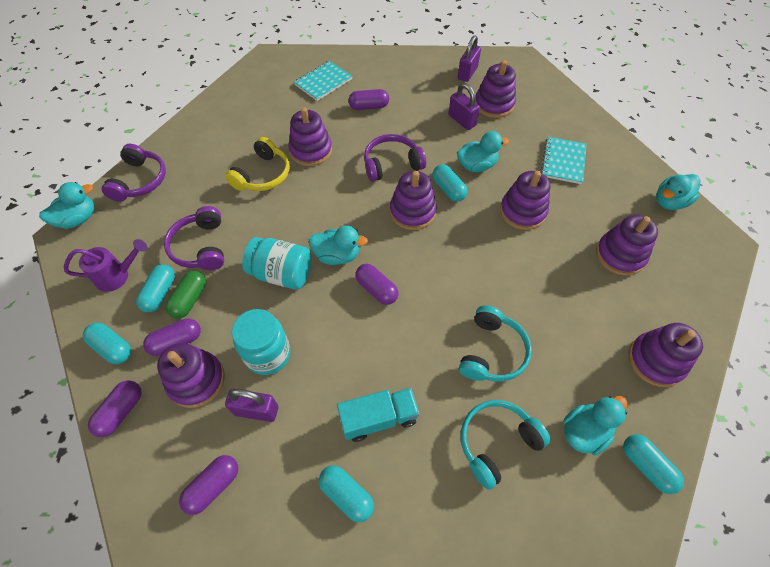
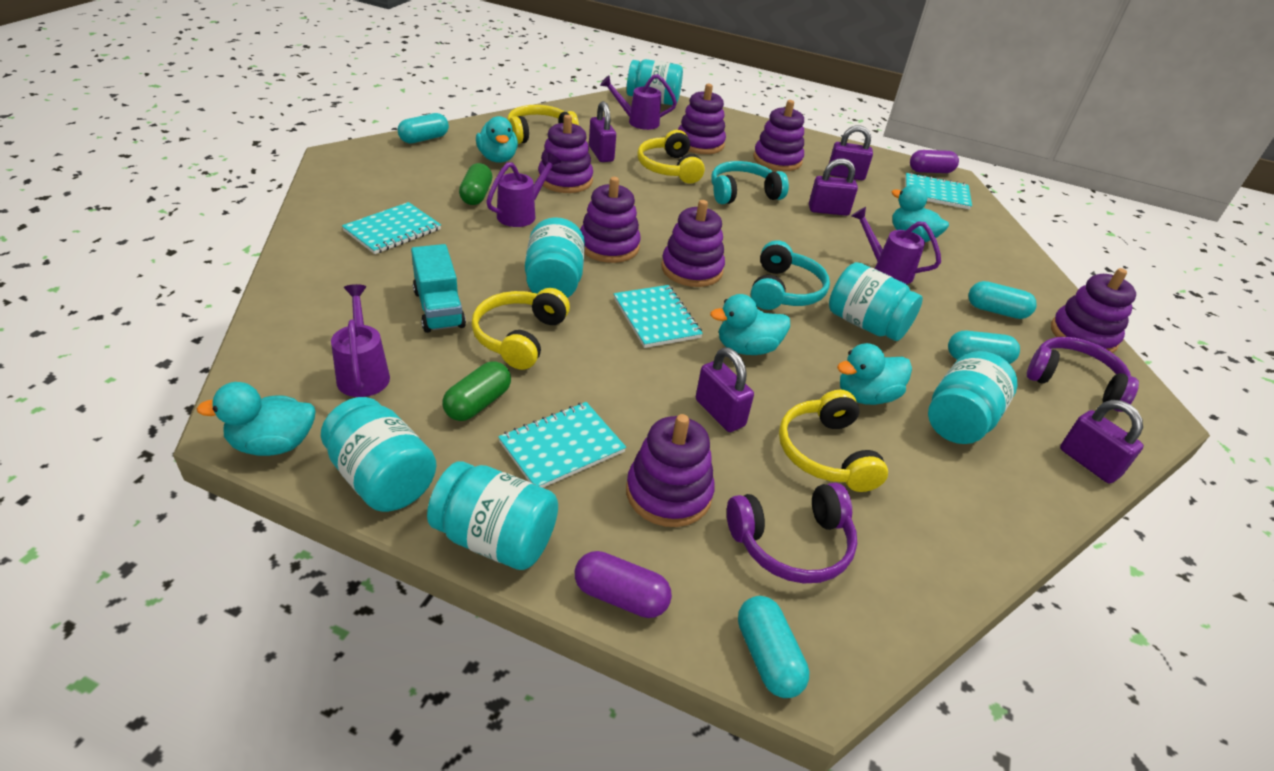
green capsule: [165,271,206,318] = 1 -> [443,361,511,421] [459,163,492,205] = 2
purple capsule: [88,380,142,437] [143,318,201,356] [179,455,238,515] [349,89,389,110] [355,264,398,305] = 5 -> [575,551,672,618] [910,150,959,173] = 2
purple headphones: [102,144,166,202] [164,206,224,270] [364,134,426,182] = 3 -> [727,482,857,583] [1027,337,1139,412] = 2
purple padlock: [225,389,278,422] [448,83,480,130] [458,35,481,82] = 3 -> [589,101,616,162] [696,347,754,432] [809,158,858,216] [829,125,873,180] [1060,400,1144,484] = 5
purple watering can: [64,239,147,292] = 1 -> [331,284,390,397] [486,152,561,227] [600,74,677,130] [851,207,941,284] = 4
turquoise capsule: [83,323,131,364] [136,264,175,312] [319,465,374,522] [432,164,468,202] [623,434,684,494] = 5 -> [398,113,449,144] [738,596,809,698] [948,331,1020,364] [968,281,1037,319] = 4
turquoise jar: [232,309,291,375] [242,237,312,290] = 2 -> [321,397,437,512] [427,461,558,570] [525,217,585,298] [627,59,683,105] [829,262,923,341] [928,351,1017,444] = 6
turquoise notebook: [294,61,353,101] [541,137,587,184] = 2 -> [342,202,441,254] [498,402,626,488] [614,285,703,348] [905,172,972,209] = 4
yellow headphones: [225,137,290,191] = 1 -> [471,288,570,370] [507,105,579,144] [637,130,705,184] [779,390,888,492] = 4

